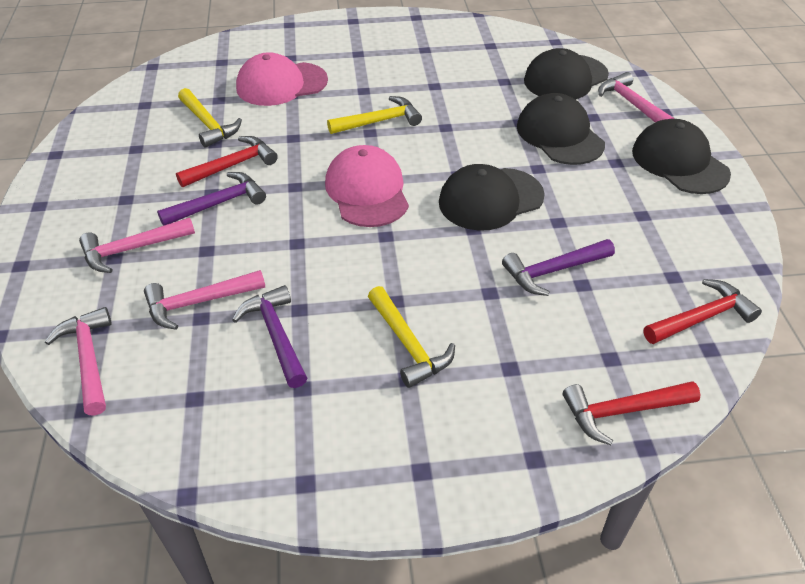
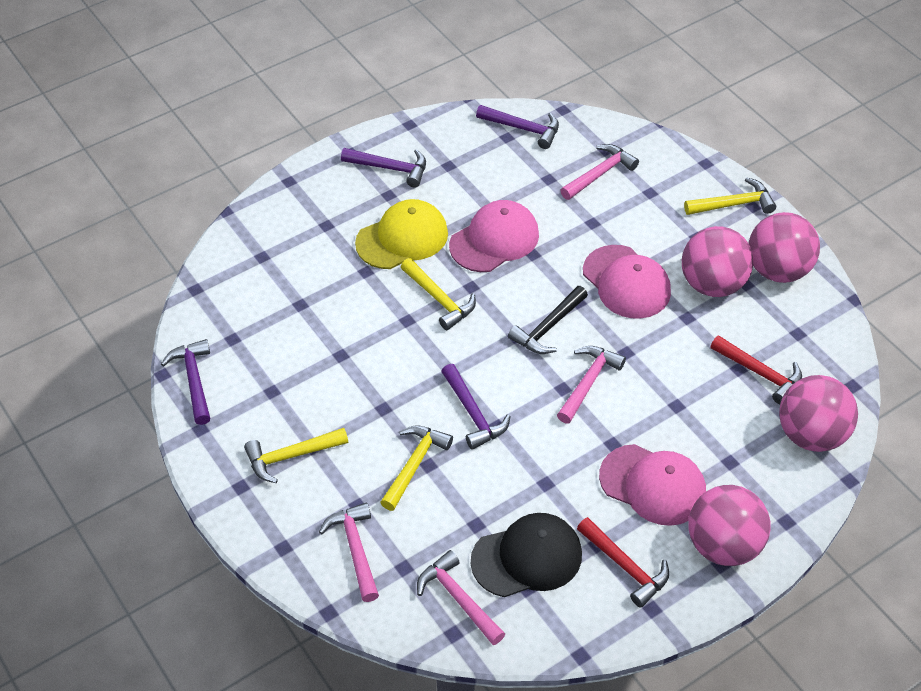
black cap: [439,164,545,231] [517,93,605,165] [524,48,609,100] [632,119,731,194] = 4 -> [471,513,582,597] = 1
black hammer: none = 0 -> [508,286,588,354] = 1
pink ball: none = 0 -> [682,226,753,297] [688,485,771,566] [748,212,820,283] [779,375,858,452] = 4
pink cap: [236,52,328,106] [325,145,409,227] = 2 -> [449,200,539,272] [583,245,671,319] [599,444,706,526] = 3
purple hammer: [157,172,266,226] [232,285,307,388] [502,239,615,296] = 3 -> [161,339,210,425] [341,148,426,187] [441,364,511,450] [476,105,559,149] = 4
red hammer: [176,136,278,187] [563,381,700,445] [644,279,762,344] = 3 -> [577,517,669,608] [710,335,802,405] = 2
yellow cap: none = 0 -> [355,199,448,269] = 1
yellow hammer: [178,88,242,148] [327,96,422,134] [368,286,455,388] = 3 -> [244,428,348,483] [380,426,453,511] [401,258,476,330] [684,177,776,215] = 4

